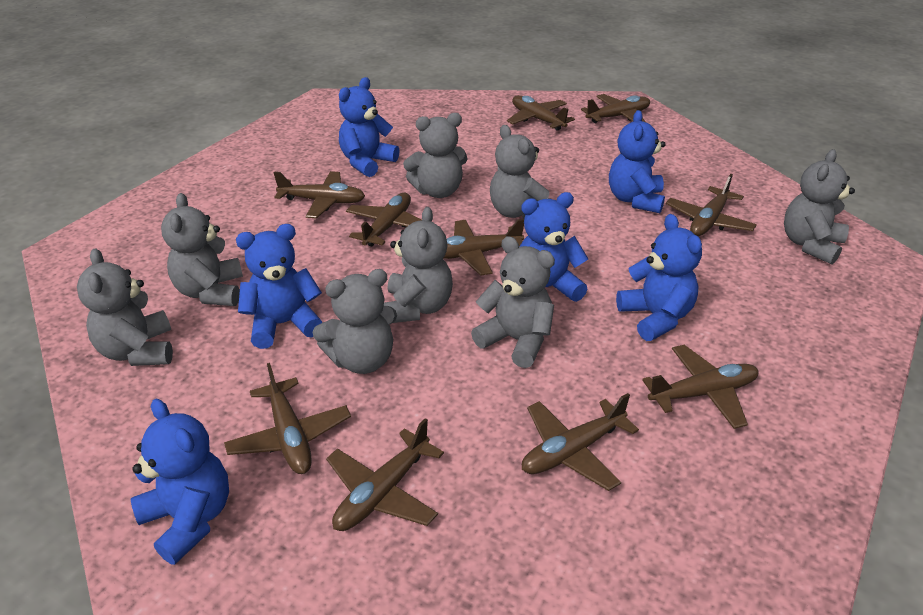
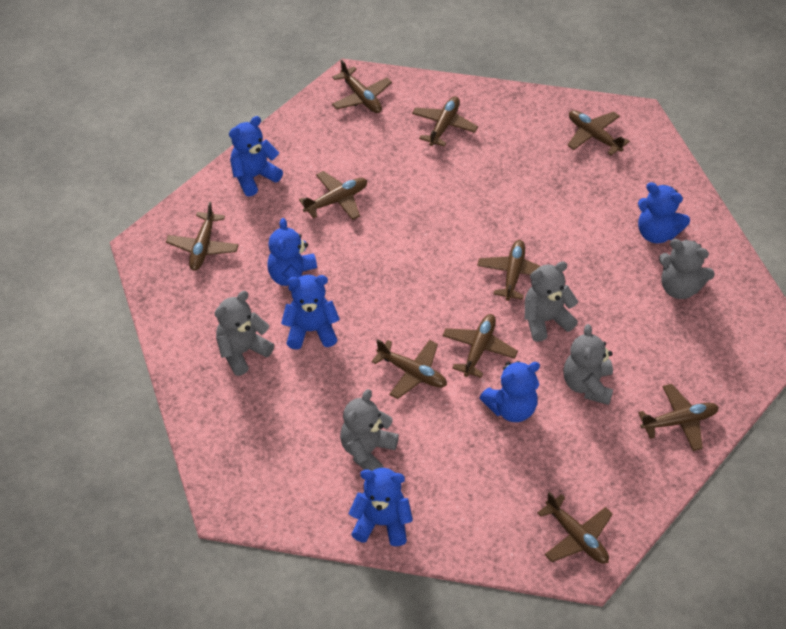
grey teddy bear: [77,248,173,366] [161,193,243,306] [312,269,397,374] [384,207,453,323] [403,113,467,198] [471,236,555,368] [490,125,551,219] [784,149,855,264] = 8 -> [215,291,274,376] [340,389,399,471] [525,261,578,342] [563,324,613,405] [659,239,715,299] = 5

